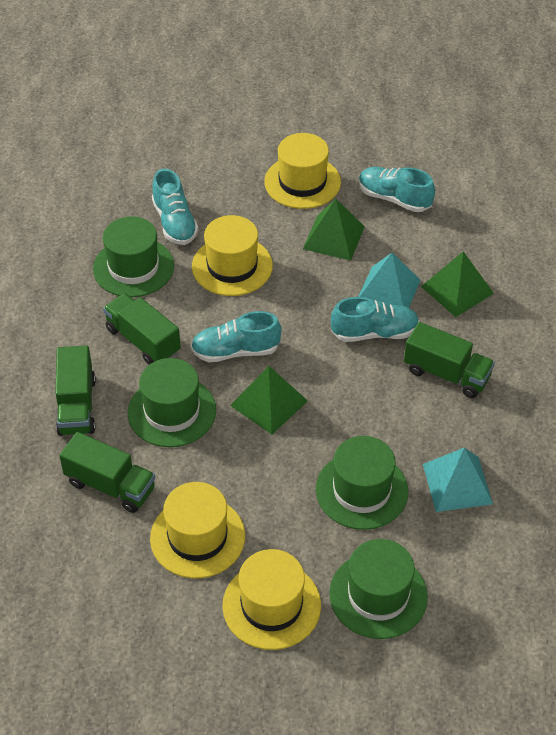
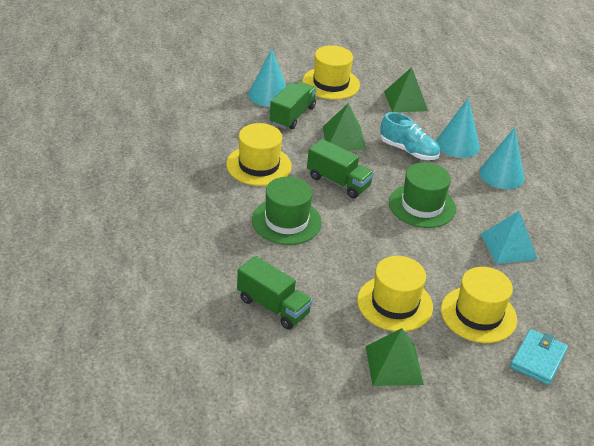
green hat: [93,216,174,297] [128,358,216,447] [316,436,408,530] [329,539,428,639] = 4 -> [252,177,322,245] [389,162,456,228] = 2
green truck: [55,345,96,436] [59,432,155,513] [103,293,181,365] [404,322,495,398] = 4 -> [237,256,313,330] [270,82,317,129] [307,139,374,198] = 3
turquoise cone: none = 0 -> [248,49,286,107] [436,98,480,158] [479,127,525,189] = 3
turquoise pyramid: [358,253,421,308] [423,448,493,512] = 2 -> [481,211,538,264] = 1
turquoise shoe: [152,168,199,245] [191,311,281,362] [331,297,419,342] [359,167,435,212] = 4 -> [380,112,440,160] = 1
turquoise wallet: none = 0 -> [510,329,568,385] = 1

